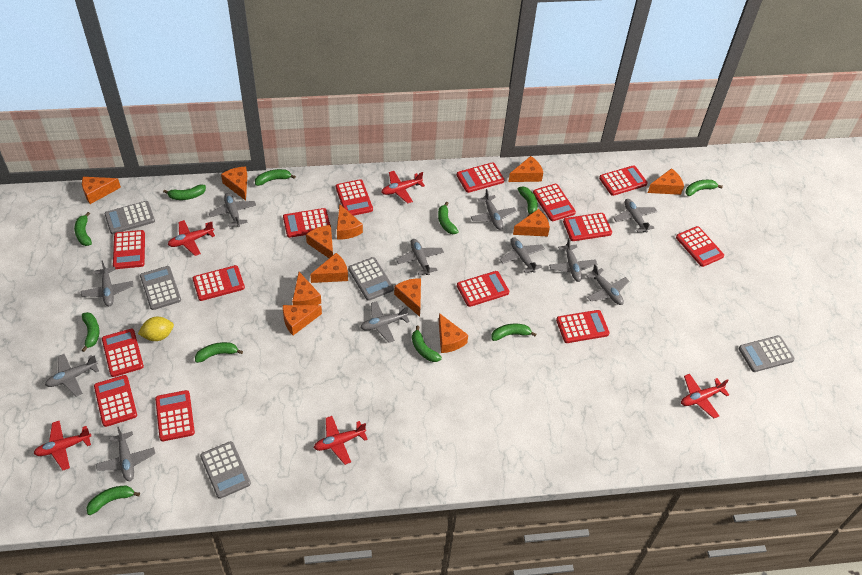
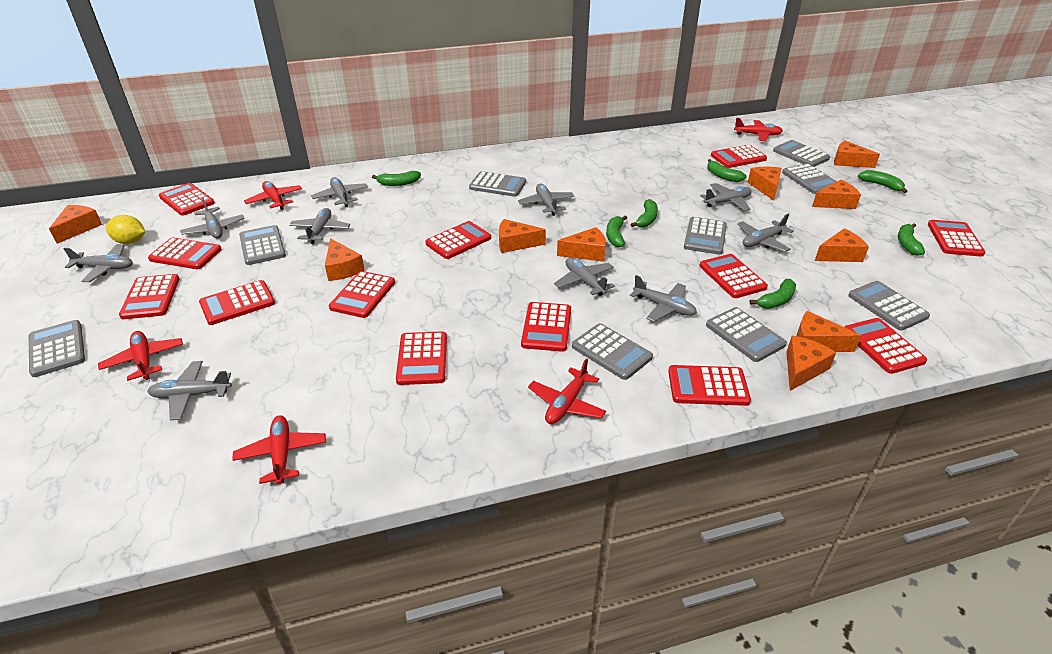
green banana: [74,212,92,246] [82,312,99,352] [87,486,140,515] [163,185,206,200] [195,342,243,363] [255,169,296,186] [412,326,442,362] [438,202,459,234] [491,324,536,341] [518,186,538,217] [685,180,723,196] = 11 -> [372,171,421,186] [606,215,627,247] [630,199,658,228] [707,159,747,182] [749,279,796,309] [858,170,908,193] [898,223,925,256] = 7
grey calculator: [104,201,155,234] [140,266,181,310] [200,441,251,499] [348,257,394,301] [739,335,795,372] = 5 -> [29,320,85,377] [239,225,286,265] [469,171,526,197] [572,323,653,380] [684,217,727,255] [706,307,787,362] [773,140,830,167] [782,164,837,194] [848,281,930,331] = 9
grey plane: [45,354,99,397] [81,261,134,306] [96,427,155,481] [209,193,256,227] [360,301,410,343] [396,239,444,275] [471,189,516,230] [500,237,545,273] [549,238,597,282] [586,264,629,305] [614,199,657,233] = 11 -> [63,244,133,282] [147,361,232,420] [180,198,245,238] [289,208,350,244] [311,177,368,207] [518,184,575,216] [554,257,615,296] [630,275,697,322] [700,183,752,211] [737,214,794,252] = 10
orange cheese: [82,177,121,204] [221,167,247,201] [283,305,322,335] [292,272,321,305] [306,225,333,258] [310,253,348,283] [337,204,363,239] [394,278,421,317] [439,313,468,353] [509,156,543,182] [513,209,550,236] [648,168,684,195] = 12 -> [49,205,102,244] [325,238,365,281] [499,219,546,253] [557,227,606,262] [748,167,781,201] [786,336,836,391] [796,311,862,352] [812,180,861,209] [815,228,869,262] [834,141,880,168] = 10
red calculator: [94,375,137,427] [102,329,144,377] [113,230,145,269] [155,390,195,441] [192,265,245,301] [283,208,330,238] [336,179,373,216] [457,162,505,193] [457,271,509,307] [533,184,576,221] [556,310,610,343] [563,213,612,241] [599,165,648,196] [676,226,724,267] = 14 -> [119,274,180,319] [148,237,222,269] [159,183,215,216] [199,280,275,325] [329,271,395,318] [396,331,447,385] [425,221,491,259] [521,302,571,352] [668,365,751,406] [699,254,768,298] [711,145,767,168] [844,318,927,374] [928,220,985,257] = 13

